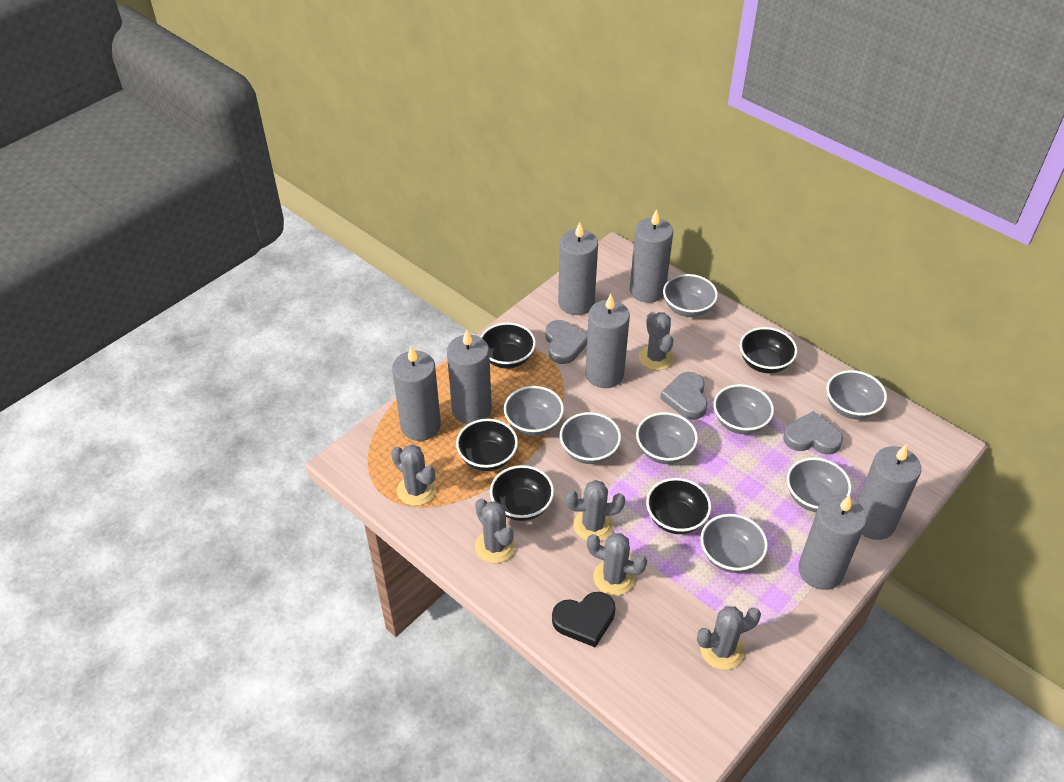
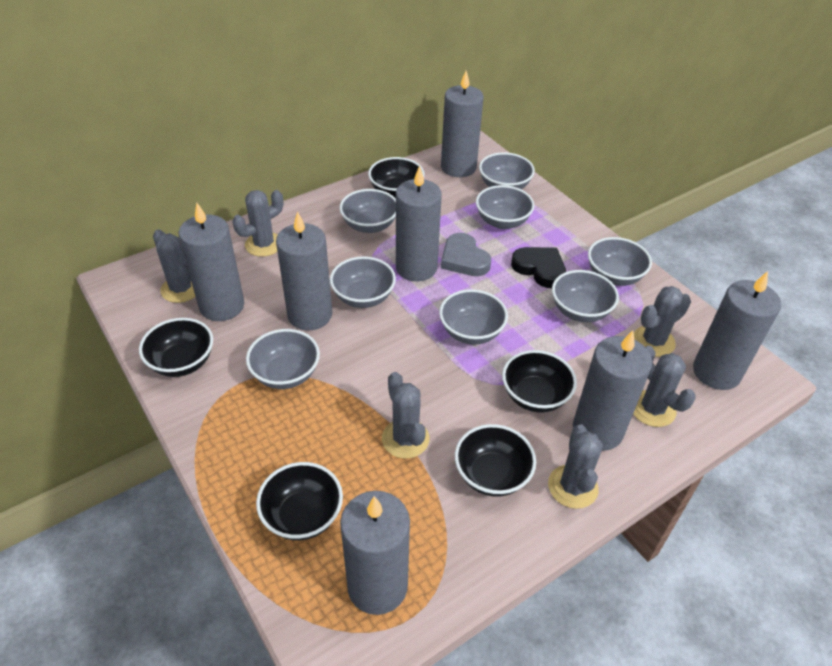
grey heart: [545,320,588,364] [660,372,708,420] [783,411,843,455] = 3 -> [441,233,491,276] = 1

